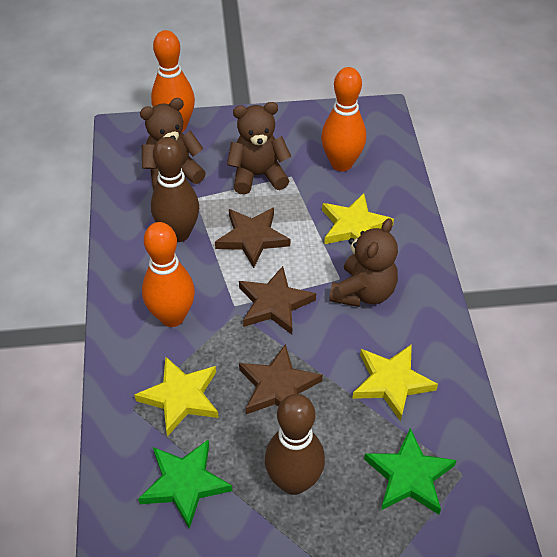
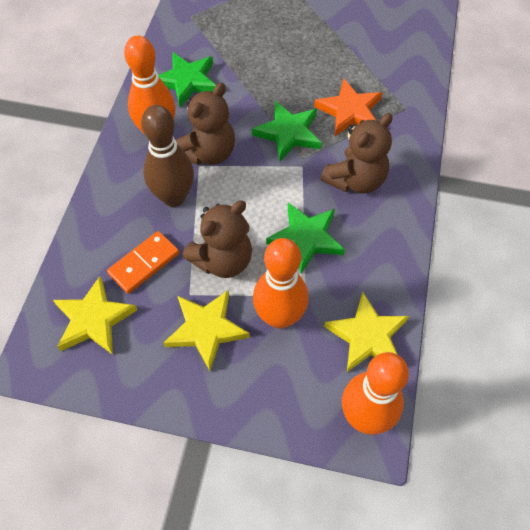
brown bowling pin: [151,137,199,242] [265,394,325,495] = 2 -> [141,105,194,207] = 1
brown star: [215,208,290,268] [239,266,316,334] [239,344,323,414] = 3 -> none = 0
green star: [138,439,232,529] [364,428,457,515] = 2 -> [159,52,216,107] [252,101,321,161] [266,203,345,273] = 3
orange domino: none = 0 -> [107,231,179,294] = 1
orange star: none = 0 -> [314,79,382,136] = 1

